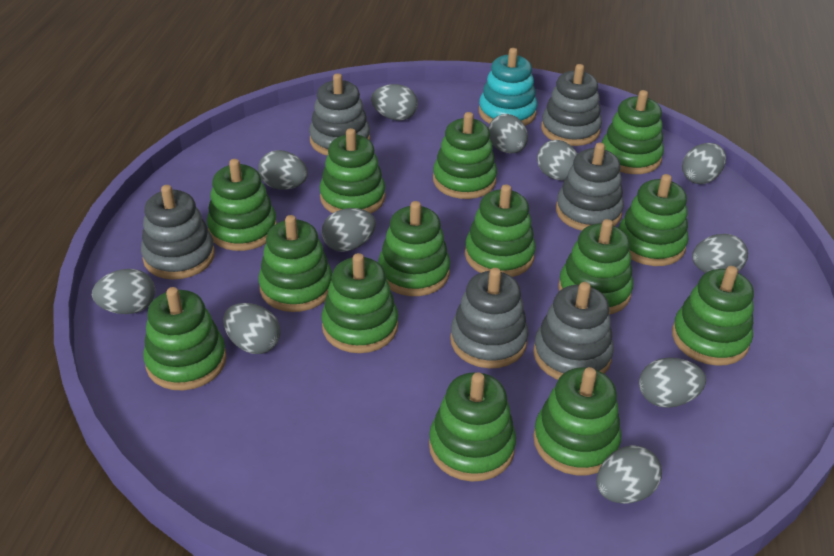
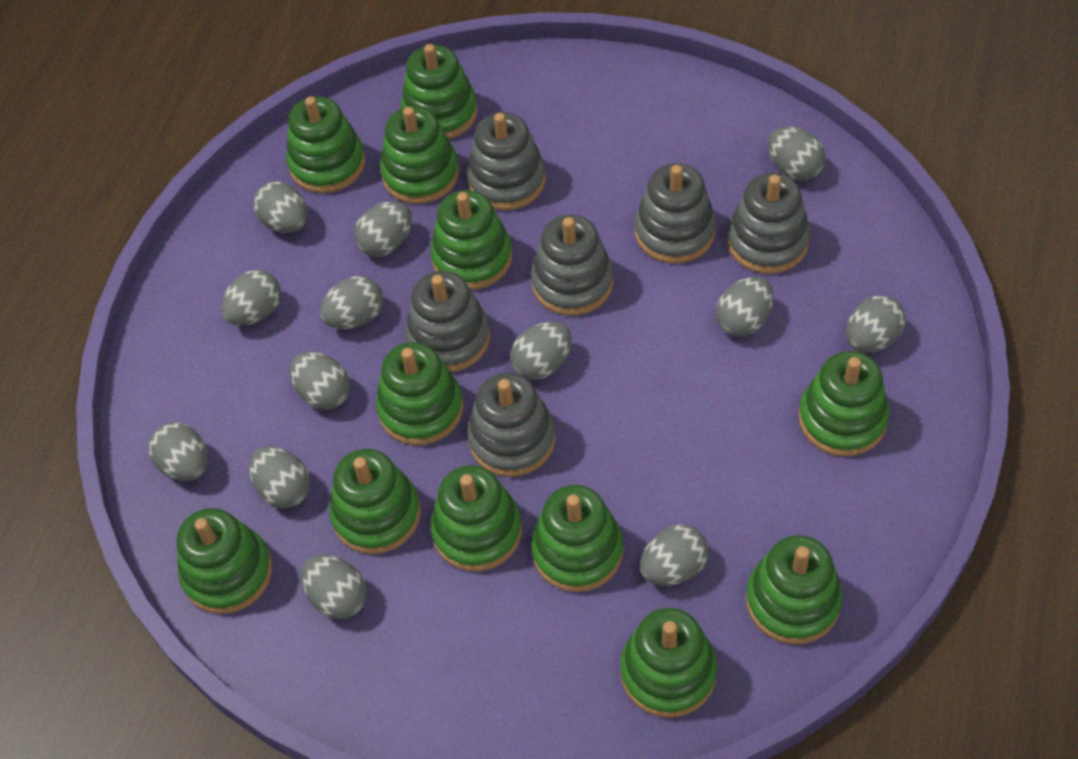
green stacking toy: [143,287,227,390] [207,159,277,251] [258,215,332,312] [319,128,385,213] [322,253,398,353] [378,201,450,296] [429,372,516,482] [433,112,497,199] [465,184,536,277] [533,367,621,475] [558,219,633,315] [602,90,664,174] [619,174,688,266] [672,266,754,366] = 14 -> [177,508,272,614] [286,97,365,193] [329,449,421,554] [376,342,463,445] [380,106,459,204] [401,44,478,139] [430,190,512,290] [430,465,522,571] [531,485,623,592] [620,608,717,718] [746,535,842,644] [798,351,889,456] = 12
grey egg: [92,269,155,314] [223,303,281,354] [258,150,308,190] [322,208,376,252] [371,84,418,121] [488,114,528,154] [537,140,577,181] [596,445,662,504] [639,358,706,408] [682,143,726,184] [692,234,748,273] = 11 -> [148,422,208,481] [221,270,281,325] [249,446,310,508] [253,182,308,233] [290,351,350,410] [301,555,367,620] [320,276,383,329] [354,201,412,257] [510,321,572,380] [640,525,709,586] [716,277,773,337] [768,127,825,181] [846,295,905,353] = 13
turquoise stacking toy: [479,48,537,126] = 1 -> none = 0

